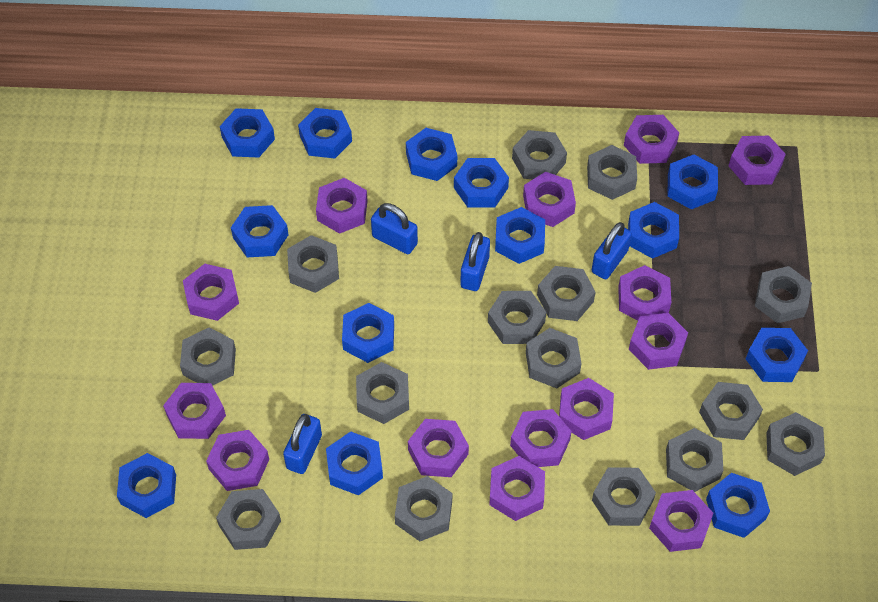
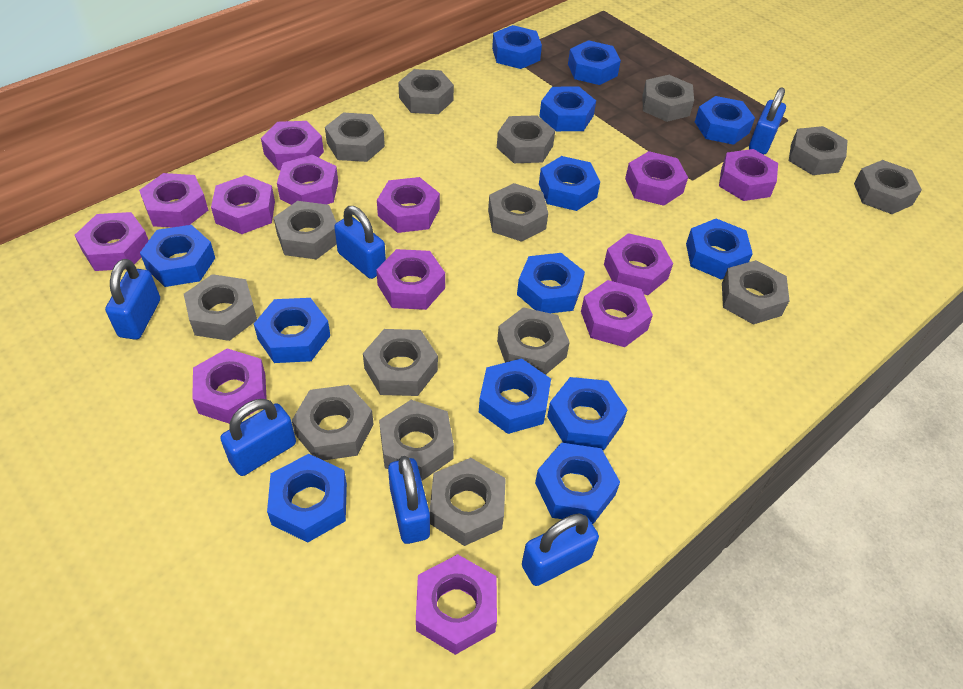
blue padlock: [283,414,322,474] [371,203,418,254] [460,232,490,291] [592,222,632,279] = 4 -> [105,259,160,340] [220,399,296,476] [334,206,386,279] [388,456,430,544] [522,513,599,586] [749,87,786,154] = 6
purple nut: [163,383,226,439] [183,264,239,321] [206,430,269,491] [316,178,367,234] [408,419,469,477] [489,456,545,521] [510,409,572,467] [523,172,576,227] [559,378,614,440] [618,265,671,320] [624,115,679,164] [629,313,688,370] [649,490,713,552] [729,136,786,185] = 14 -> [75,212,149,271] [139,173,208,227] [192,348,267,424] [211,175,275,234] [261,121,324,170] [277,155,338,205] [376,249,445,310] [377,177,440,233] [416,554,497,655] [581,280,653,347] [604,233,673,295] [625,151,688,206] [719,149,778,201] = 13

